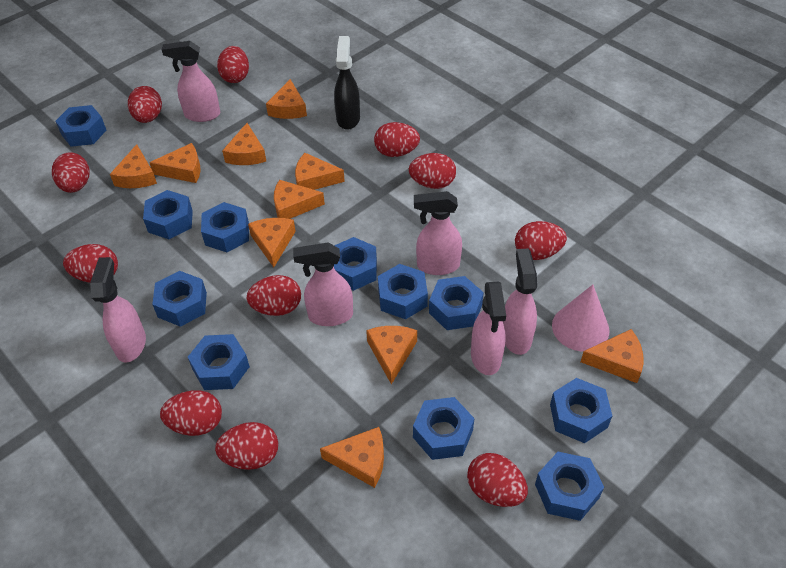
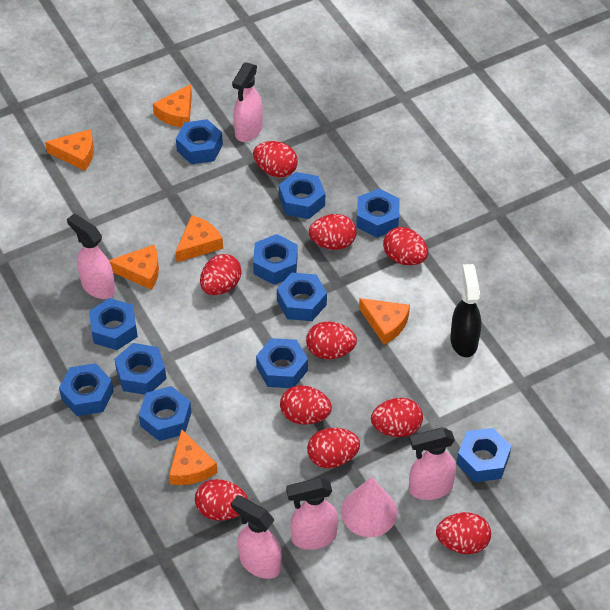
orange cheese: [110,144,157,188] [149,143,201,183] [222,123,266,165] [248,218,296,267] [266,79,307,119] [274,180,325,219] [295,153,345,190] [320,427,384,488] [366,326,417,384] [581,329,643,383] = 10 -> [45,129,94,171] [109,245,159,290] [153,84,192,128] [169,429,218,485] [176,215,223,262] [359,298,410,345] = 6
pink spray bottle: [90,257,146,363] [162,41,220,122] [293,242,353,326] [414,191,462,275] [471,282,506,375] [503,249,537,355] = 6 -> [67,214,115,299] [231,495,282,579] [232,62,263,142] [286,478,338,549] [409,427,456,500] = 5
red egg: [52,152,89,193] [63,244,118,283] [128,86,162,123] [160,390,222,436] [215,422,278,470] [217,46,249,83] [246,275,301,316] [374,122,420,157] [409,153,456,189] [467,453,528,507] [515,221,567,260] = 11 -> [195,479,248,521] [200,254,242,295] [253,141,298,178] [280,385,332,425] [306,322,357,359] [307,428,360,468] [309,214,356,250] [371,398,423,437] [383,227,428,265] [436,512,491,554] = 10

